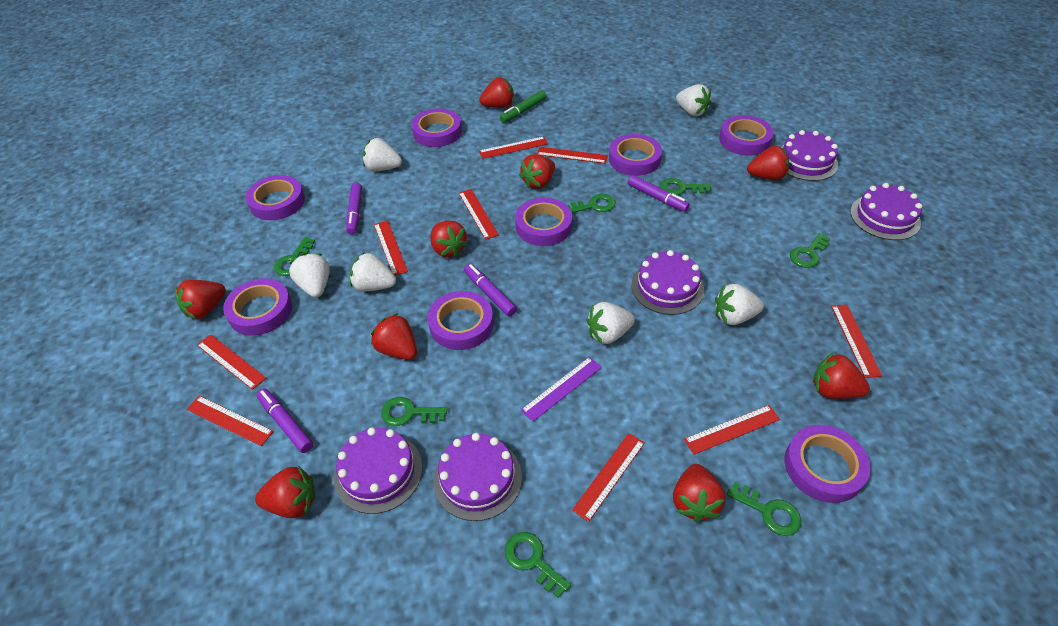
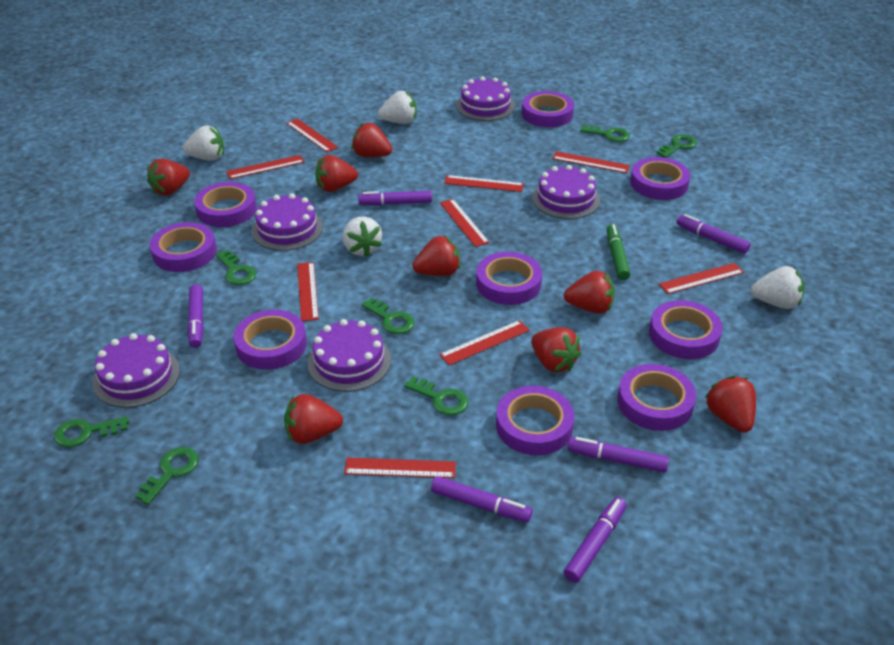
purple marker: [257,389,313,453] [346,183,362,235] [464,264,517,316] [628,175,690,212] = 4 -> [187,284,204,348] [358,191,432,205] [431,476,533,522] [564,497,627,583] [568,437,669,473] [677,214,751,254] = 6
purple ruler: [521,357,602,422] = 1 -> none = 0
purple tape: [223,278,292,336] [246,175,305,220] [411,108,462,147] [428,291,494,350] [515,198,572,246] [609,134,662,176] [719,115,774,155] [785,425,871,503] = 8 -> [150,222,217,272] [194,182,256,227] [234,310,307,370] [476,252,542,305] [496,386,574,455] [522,91,574,127] [617,364,696,431] [630,157,690,200] [649,300,723,359] = 9
red strawberry: [175,280,226,319] [255,466,315,518] [371,313,417,360] [430,221,468,257] [479,77,514,108] [519,154,555,189] [673,464,726,522] [747,146,789,180] [813,353,870,399] = 9 -> [147,158,190,196] [284,394,343,444] [315,155,358,192] [352,123,392,157] [412,236,460,276] [531,327,581,372] [564,271,615,314] [705,376,756,432] = 8
white strawberry: [289,253,330,297] [350,252,396,291] [363,138,402,171] [586,302,635,344] [676,84,711,116] [715,284,764,325] = 6 -> [183,125,224,161] [343,217,382,257] [378,91,416,124] [751,266,804,309] = 4

